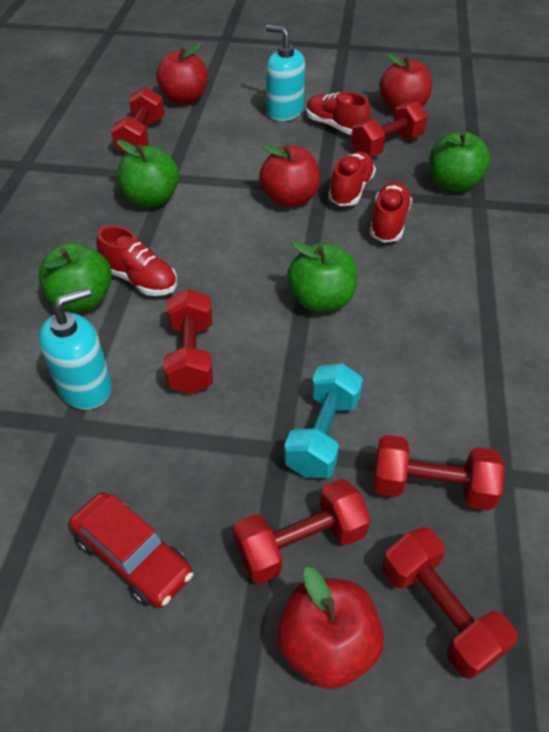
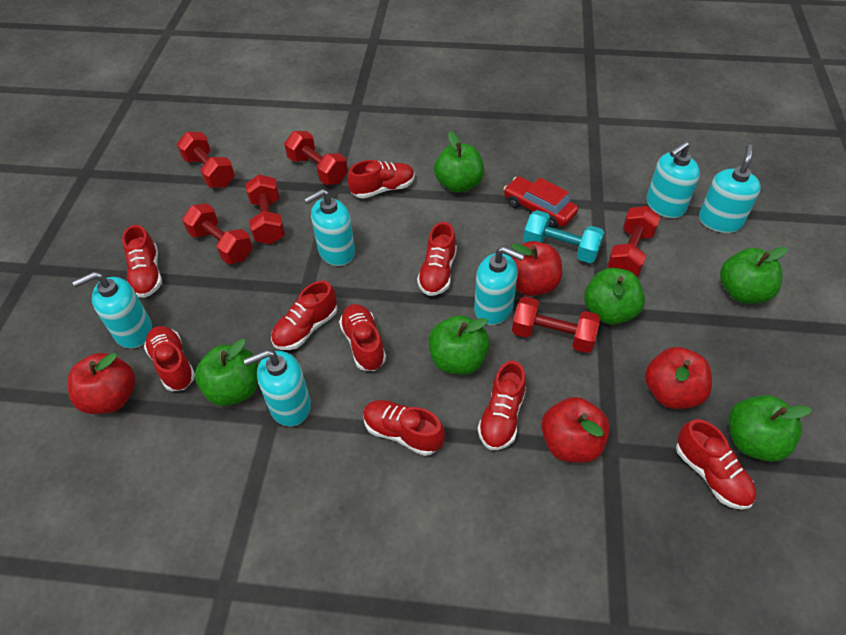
green apple: [38,243,112,312] [117,140,179,207] [287,241,358,312] [429,131,490,192] = 4 -> [195,339,259,406] [429,315,490,375] [434,131,484,193] [584,268,645,325] [720,247,788,303] [728,395,812,462] = 6
red shoe: [96,225,177,296] [306,92,370,135] [328,152,376,206] [370,182,412,242] = 4 -> [122,225,162,298] [144,326,195,391] [271,281,337,350] [339,304,386,371] [347,160,415,199] [363,400,445,456] [417,222,457,296] [478,361,526,450] [676,419,756,510] = 9
turquoise soap dispenser: [39,287,112,410] [266,25,305,121] = 2 -> [72,272,152,349] [244,350,311,427] [304,189,355,266] [474,246,524,325] [647,141,700,218] [699,144,761,233] = 6

